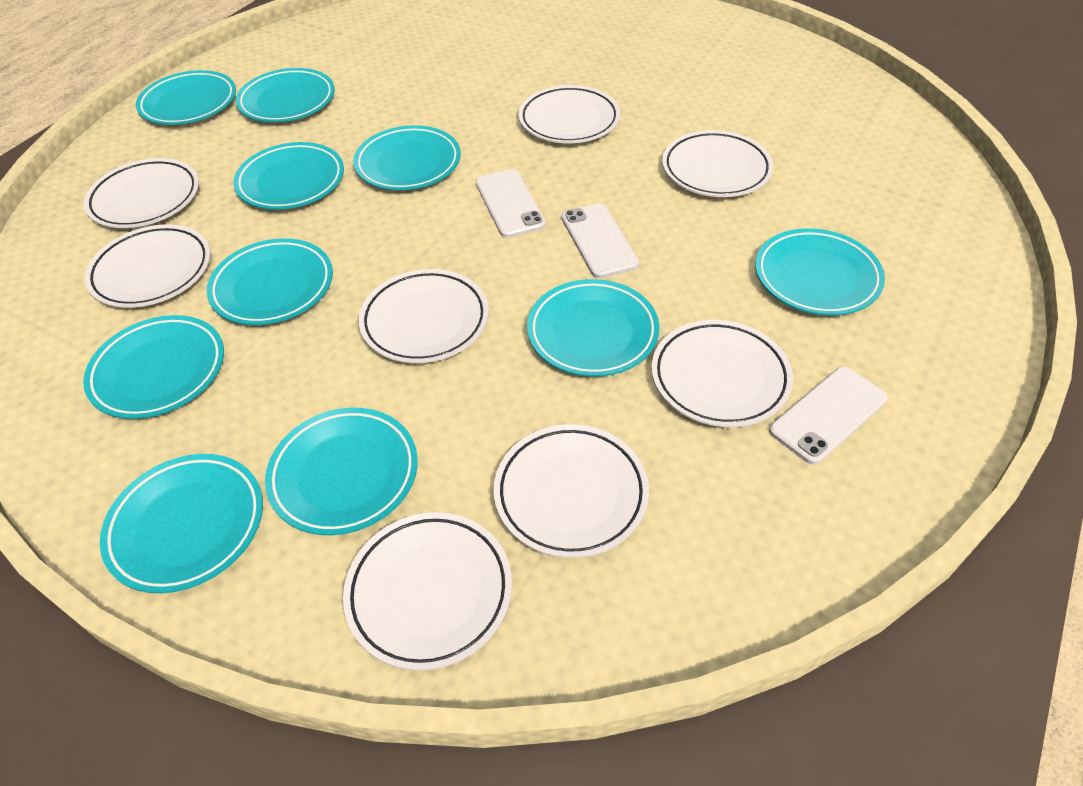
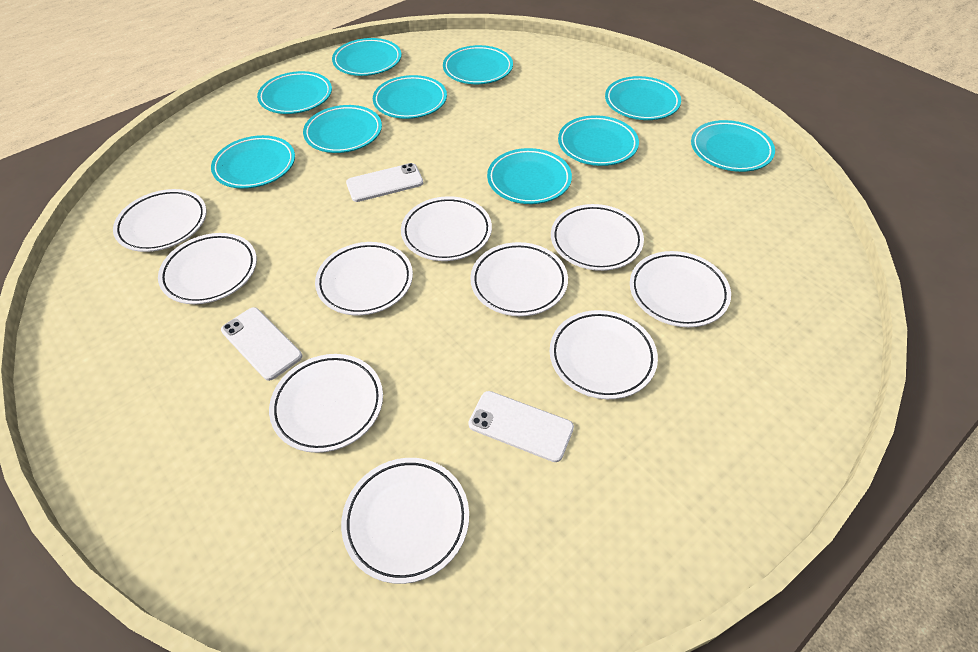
white plate: [84,158,199,228] [84,224,211,308] [343,512,512,671] [359,269,489,363] [494,424,649,558] [518,85,620,143] [651,320,793,427] [662,130,773,197] = 8 -> [113,189,207,252] [158,233,257,304] [269,354,383,453] [315,242,413,315] [341,458,469,584] [401,196,492,261] [470,242,568,316] [550,310,658,399] [551,204,644,271] [630,251,731,327] = 10

